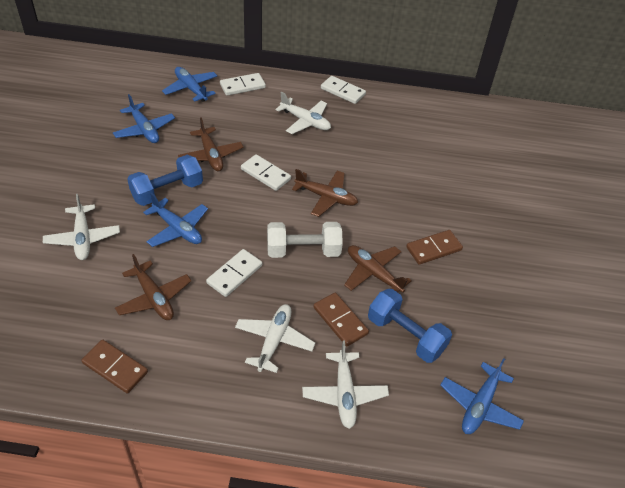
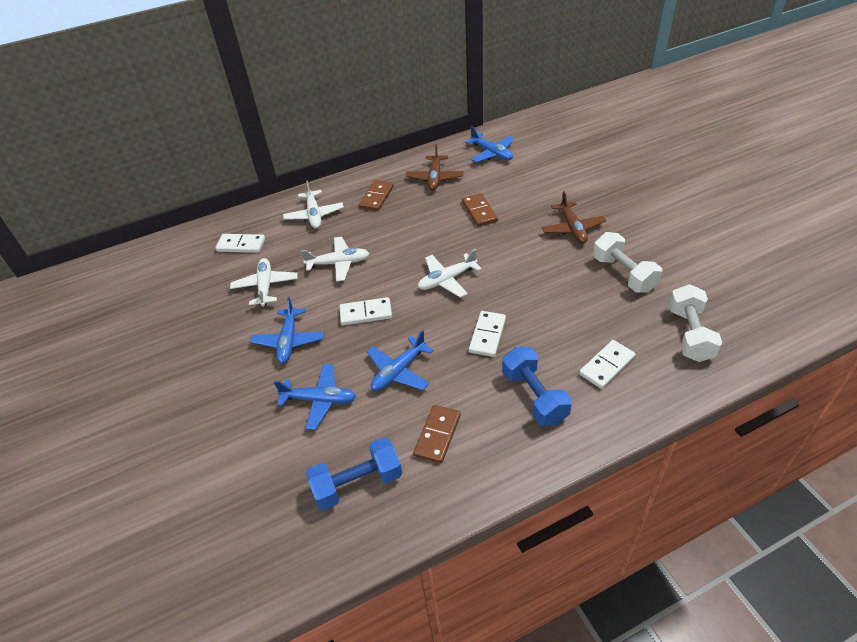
brown plane: [115,254,191,320] [178,117,244,171] [292,169,358,217] [344,245,412,293] = 4 -> [406,144,464,191] [542,191,606,244] = 2
white dumbbell: [267,222,343,258] = 1 -> [593,232,662,293] [669,284,722,362] = 2

